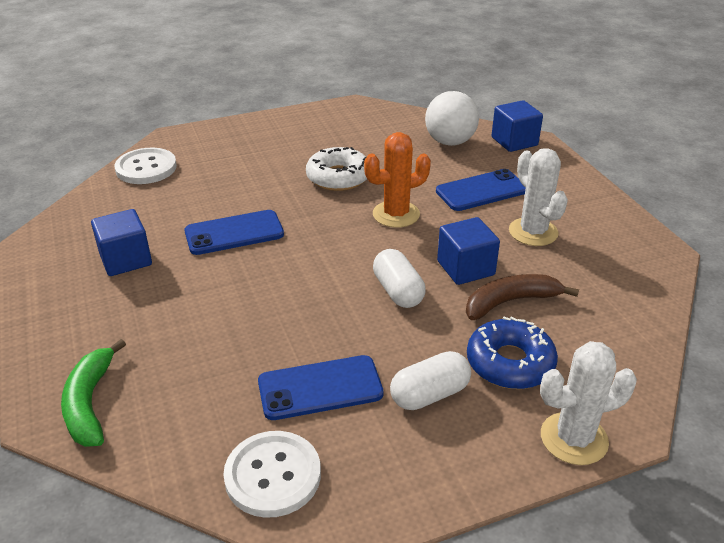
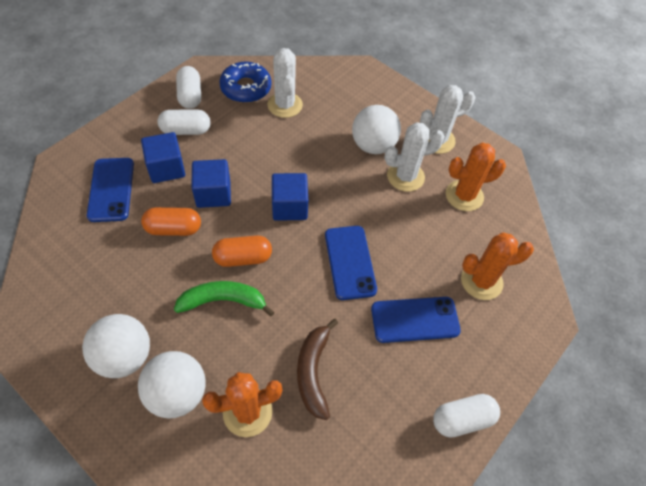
orange cactus: [364,132,431,228] = 1 -> [202,372,283,437] [446,142,506,211] [461,233,534,300] = 3
orange capsule: none = 0 -> [141,207,201,236] [212,235,272,267] = 2
white ball: [425,91,479,146] = 1 -> [82,314,150,378] [138,351,206,418] [352,105,401,154] = 3
white button: [115,148,177,184] [223,431,321,518] = 2 -> none = 0
white cactus: [509,148,568,246] [540,341,637,465] = 2 -> [267,48,303,118] [384,122,445,192] [420,85,475,154] = 3
white capsule: [373,249,426,308] [390,351,471,410] = 2 -> [158,109,210,135] [176,66,201,109] [433,394,500,438] = 3
white donut: [306,147,367,191] = 1 -> none = 0

